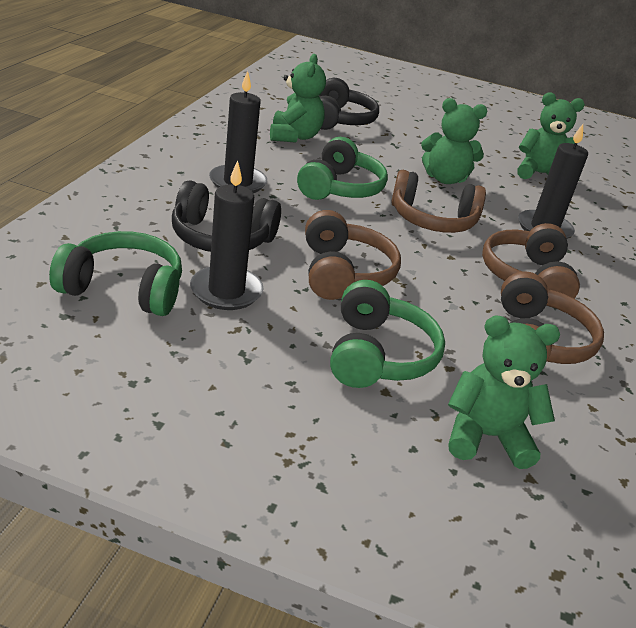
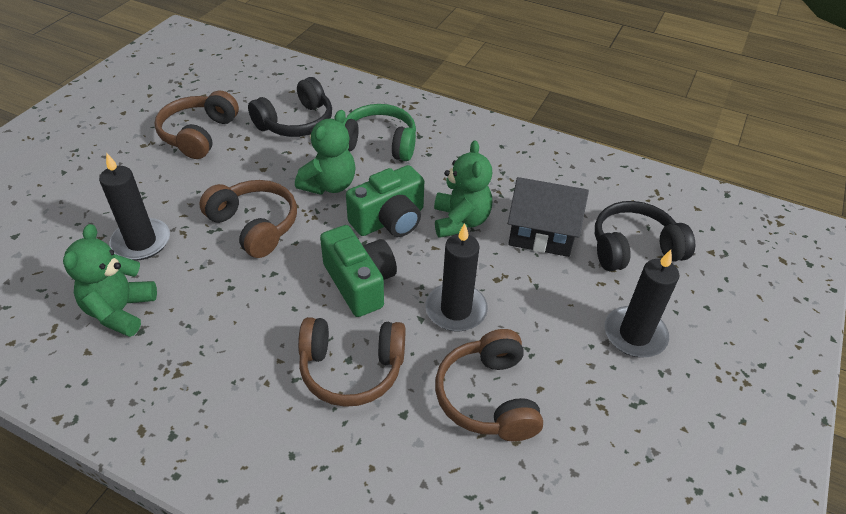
black house: none = 0 -> [508,177,589,257] = 1
green camera: none = 0 -> [320,225,397,317] [346,165,424,237] = 2
green headphones: [49,231,182,316] [297,137,388,200] [330,280,445,388] = 3 -> [343,104,416,161] = 1
green teddy bear: [270,54,326,143] [421,98,487,184] [448,315,560,469] [517,92,585,179] = 4 -> [63,224,157,337] [295,110,355,195] [434,140,492,238] = 3

